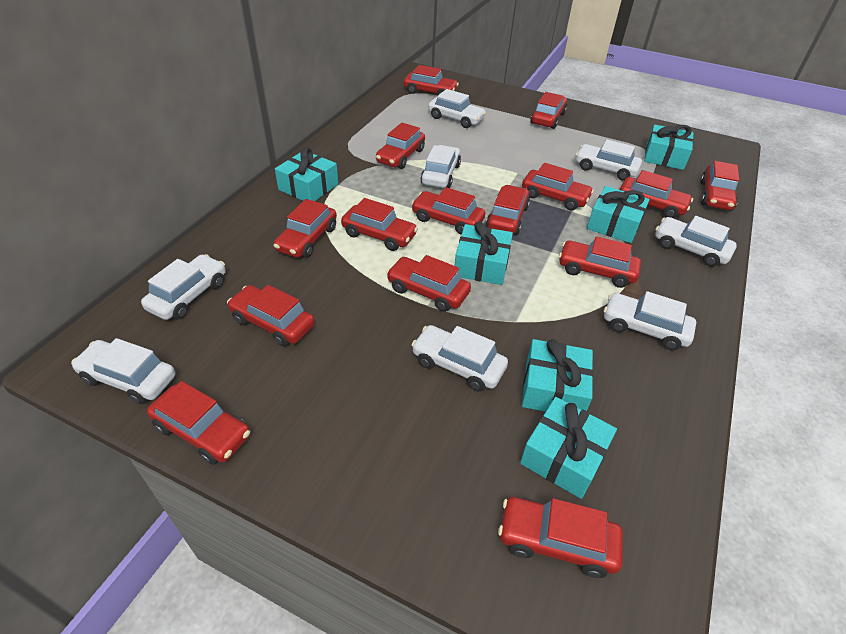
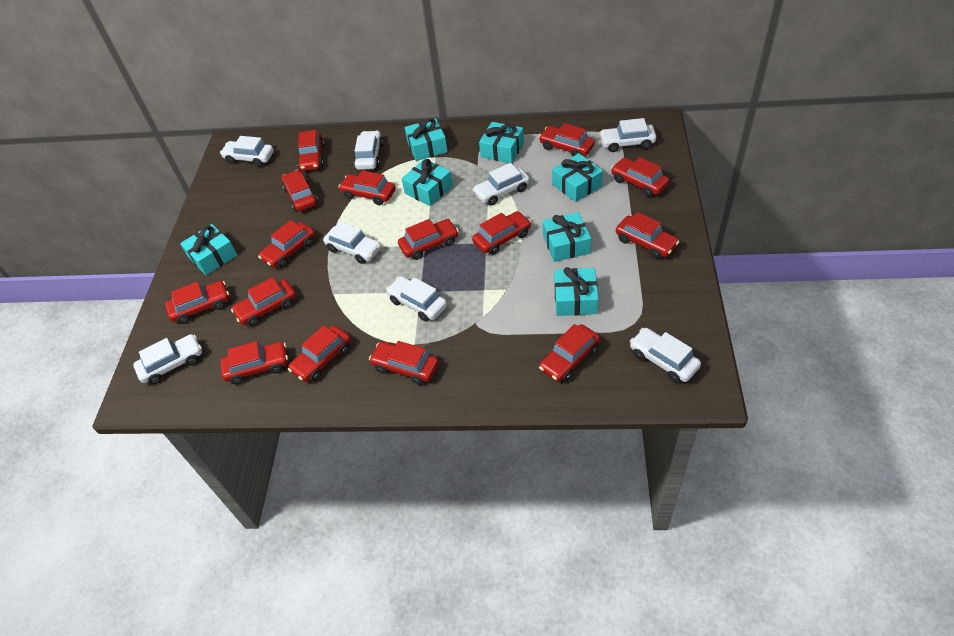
turquoise gift: [275,147,338,201] [455,222,513,285] [520,397,617,499] [522,339,593,412] [587,186,650,243] [644,124,694,170] = 6 -> [180,224,237,275] [402,159,453,206] [404,118,448,161] [479,122,524,163] [543,212,591,262] [552,153,603,202] [554,267,599,316] = 7

